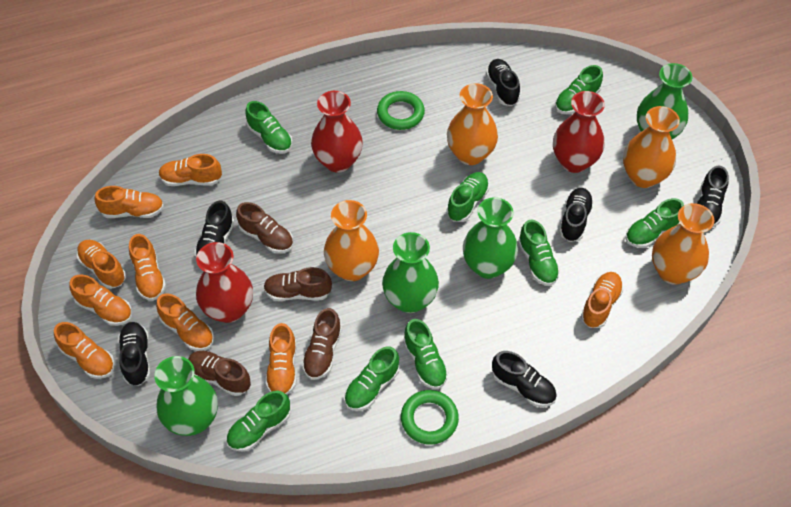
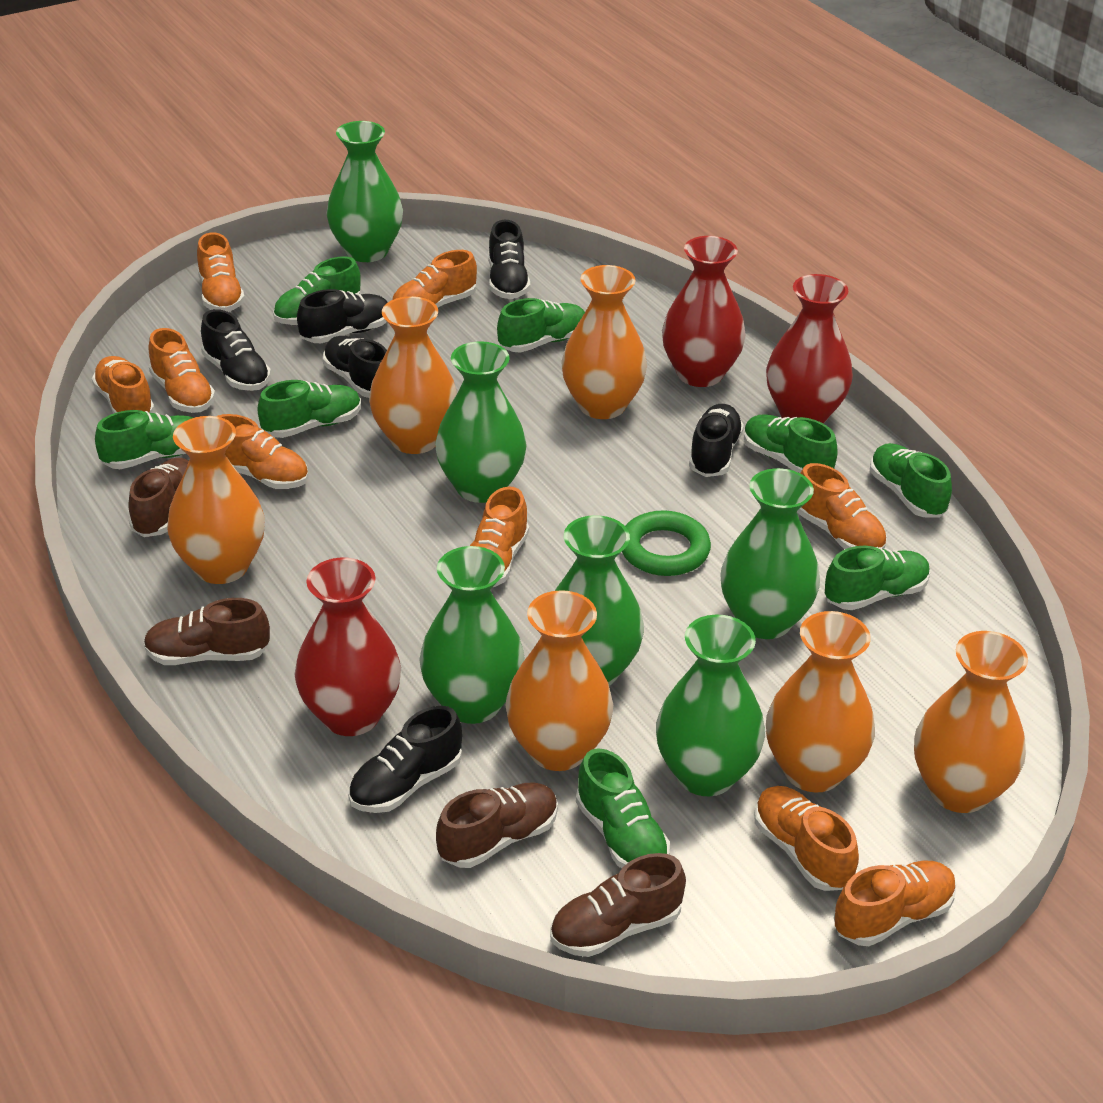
green ring: [377,91,425,130] [401,390,459,445] = 2 -> [622,510,711,576] = 1
green vase: [154,356,218,436] [382,232,439,313] [463,197,518,279] [637,63,692,139] = 4 -> [326,121,403,262] [419,546,525,724] [435,341,527,503] [555,515,644,686] [656,614,765,796] [720,468,820,639] = 6
orange vase: [324,200,379,281] [447,83,498,165] [623,106,680,188] [652,203,714,285] = 4 -> [167,416,265,584] [369,296,457,454] [505,590,613,771] [561,265,647,419] [766,611,875,793] [914,631,1028,813] = 6

